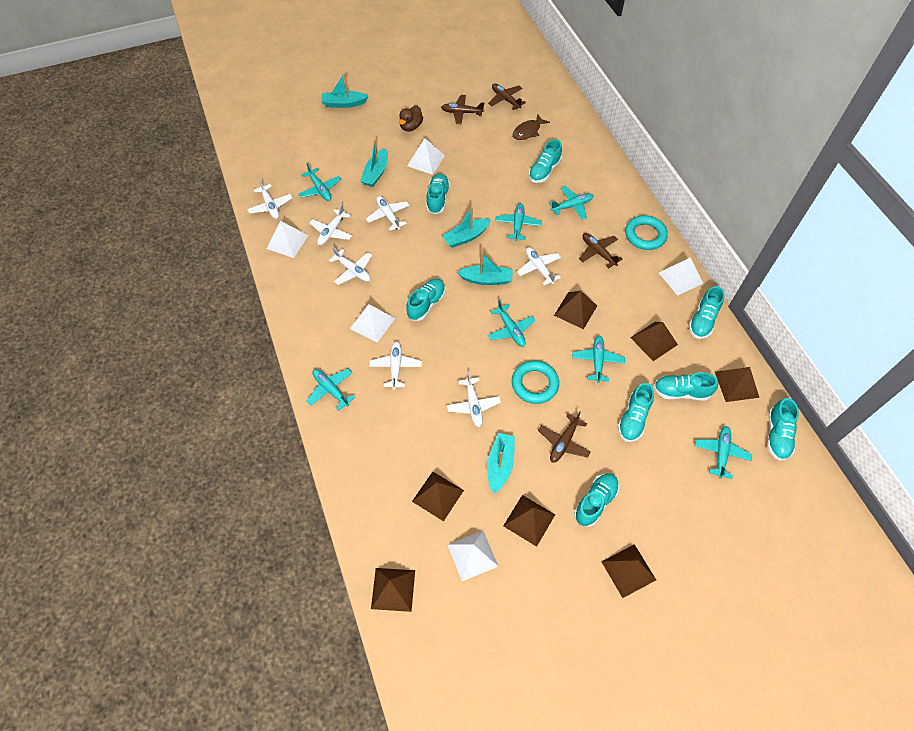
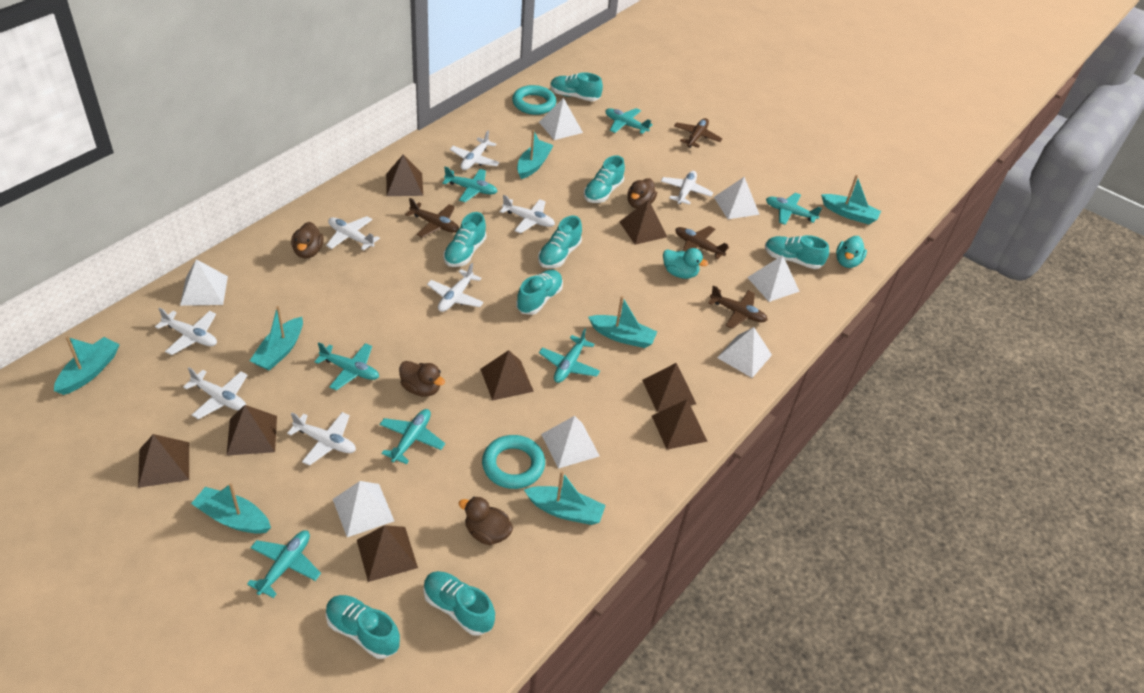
brown duck: [399,105,423,132] = 1 -> [291,222,324,259] [399,361,445,397] [459,497,513,545] [627,178,657,209] = 4
brown fish: [513,115,550,140] = 1 -> none = 0
brown pyramid: [371,568,415,612] [412,472,464,521] [503,495,555,547] [554,291,597,329] [601,544,656,598] [631,322,678,361] [715,367,759,402] = 7 -> [138,434,189,488] [226,405,277,456] [357,525,418,582] [386,154,423,196] [480,350,534,401] [619,200,667,245] [642,363,696,412] [652,399,708,450] = 8
turquoise boat: [321,73,368,108] [360,140,388,187] [442,207,491,248] [457,252,513,285] [487,433,515,493] = 5 -> [54,336,120,395] [191,483,271,534] [250,306,303,371] [517,130,554,179] [524,471,606,525] [588,296,657,348] [821,175,881,224] = 7
turquoise duck: none = 0 -> [663,248,708,279] [836,236,867,268] = 2
white plane: [247,179,292,219] [309,204,352,245] [329,247,372,285] [366,196,410,231] [369,342,422,390] [447,372,501,427] [517,247,561,285] = 7 -> [155,308,217,355] [183,367,247,419] [287,412,356,466] [326,216,380,250] [427,263,484,312] [450,130,500,170] [500,195,555,233] [661,171,713,205] = 8
white pyramid: [267,221,308,258] [350,304,395,343] [407,138,445,175] [447,530,499,581] [659,258,703,296] = 5 -> [180,259,228,306] [333,481,394,537] [539,98,583,140] [541,416,600,469] [714,177,760,219] [717,327,772,378] [747,255,800,302] = 7

